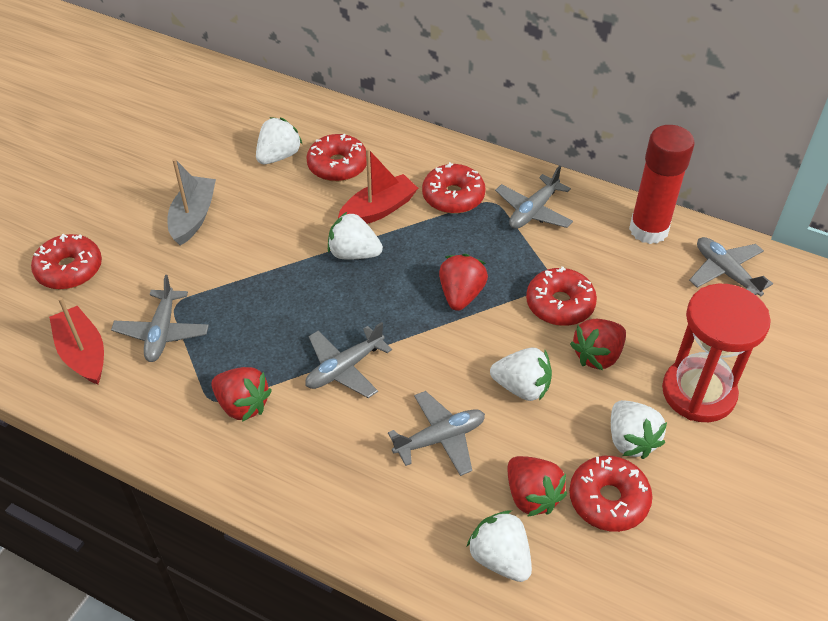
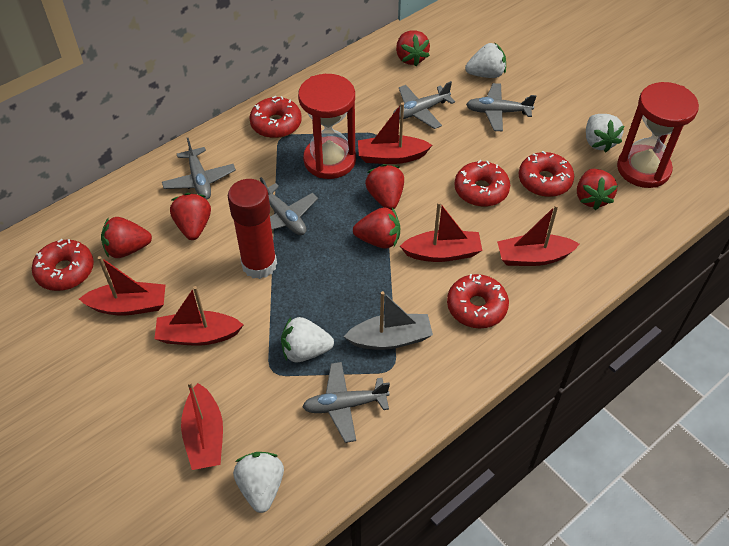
red boat: [49,297,104,385] [338,148,418,224] = 2 -> [79,256,165,316] [155,286,244,346] [181,381,223,470] [358,103,432,164] [400,202,482,262] [497,205,580,266] = 6
red hourglass: [662,284,771,422] = 1 -> [298,74,356,179] [617,82,699,188] = 2
red strawberry: [211,367,272,422] [439,254,488,311] [508,456,567,517] [570,319,626,371] = 4 -> [101,217,152,258] [170,193,211,240] [353,207,400,249] [365,164,404,210] [396,30,430,66] [577,169,617,210] = 6
white strawberry: [256,117,303,164] [328,212,383,259] [467,510,532,582] [490,348,552,401] [611,400,667,459] = 5 -> [233,452,284,513] [281,317,334,363] [465,43,506,78] [586,114,624,152] = 4

